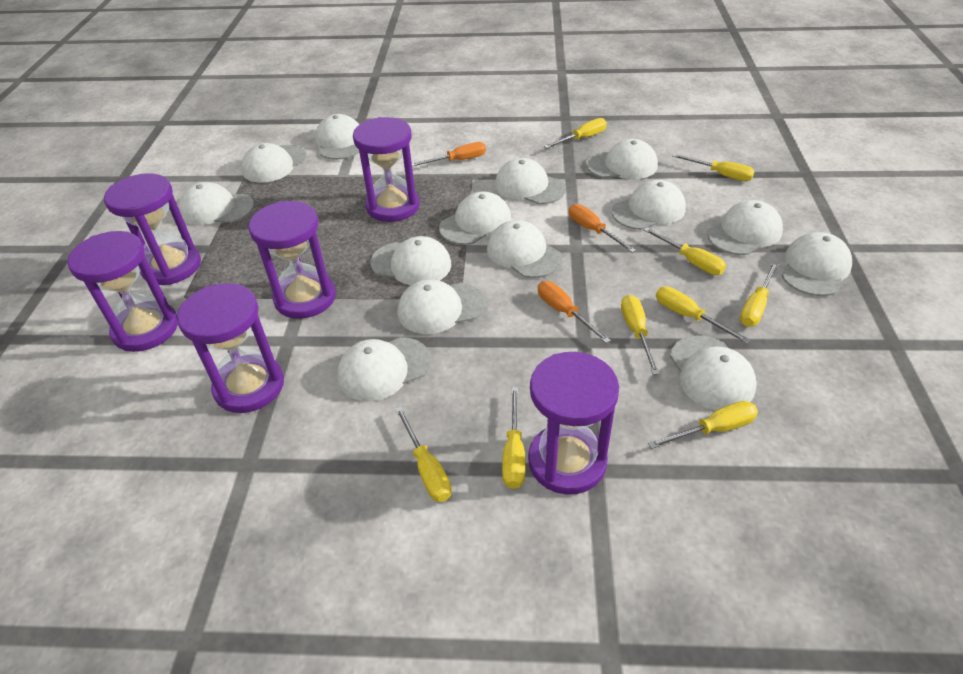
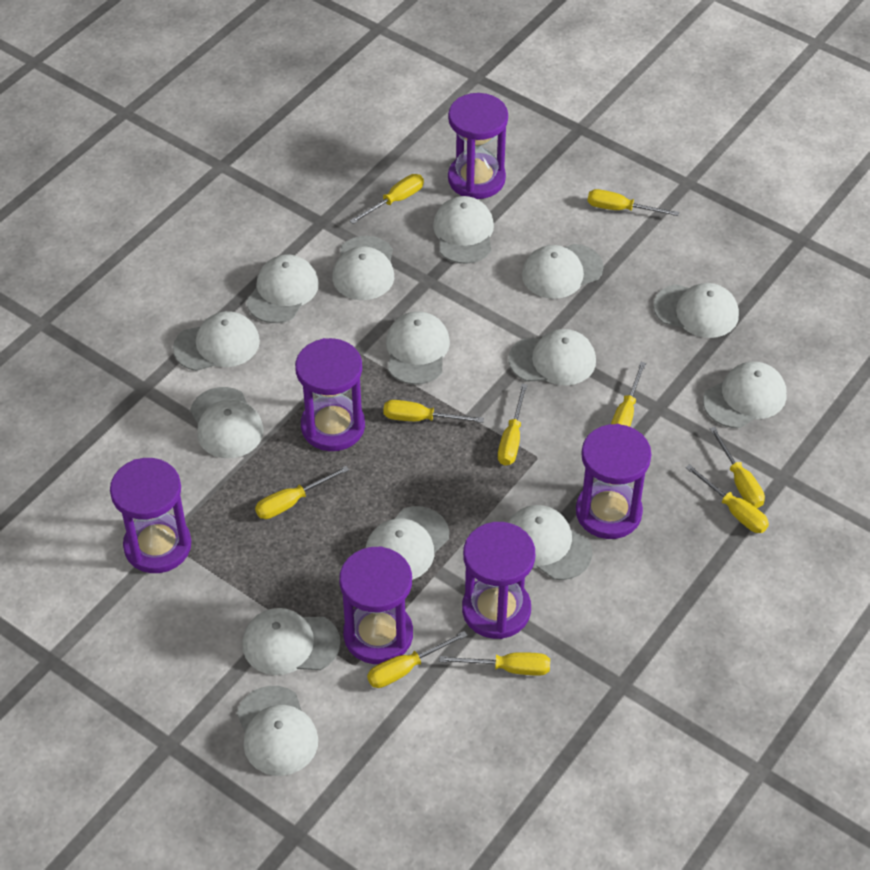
orange screwdriver: [412,142,486,167] [538,281,611,343] [569,204,636,253] = 3 -> none = 0
yellow screwdriver: [395,406,452,502] [502,387,525,489] [544,118,607,148] [621,295,660,375] [643,227,726,275] [648,401,758,449] [656,286,750,344] [672,154,755,181] [740,262,778,327] = 9 -> [255,466,349,519] [350,174,424,224] [367,631,468,688] [383,400,484,423] [439,652,550,676] [498,384,528,466] [587,189,679,216] [611,362,646,427] [685,464,769,533] [710,427,765,508] = 10

